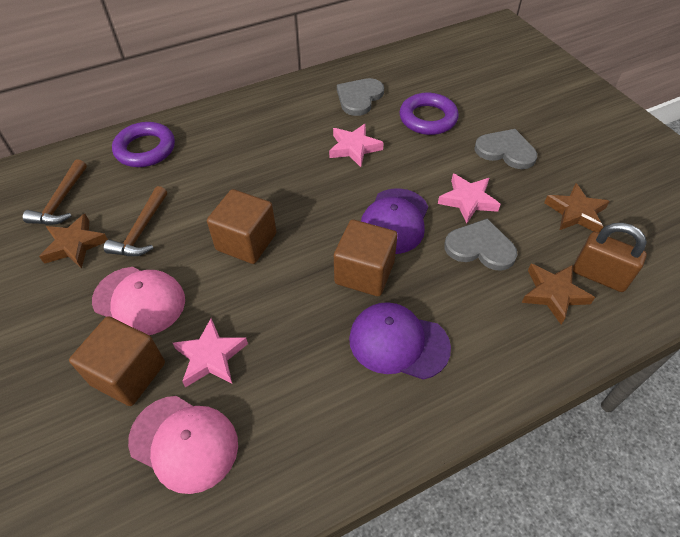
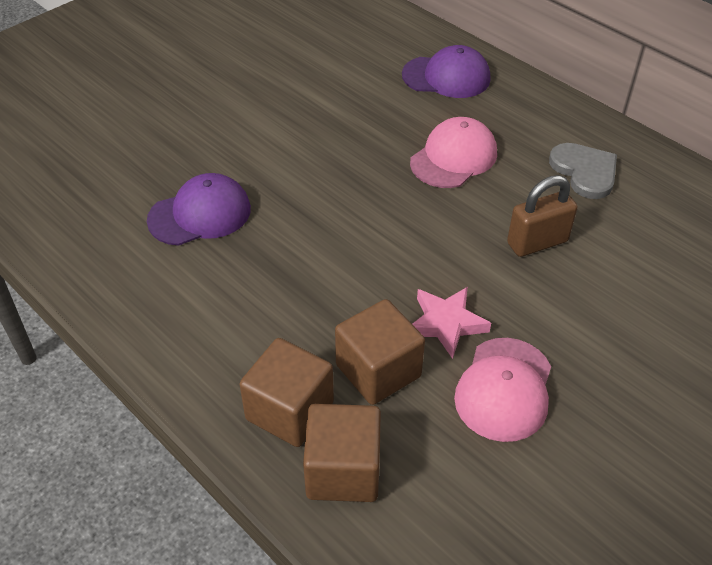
brown hammer: [23,159,87,225] [104,186,167,256] = 2 -> none = 0
brown star: [39,214,108,269] [522,264,595,325] [544,183,610,233] = 3 -> none = 0
grey heart: [337,78,384,116] [444,218,517,271] [474,129,537,169] = 3 -> [549,143,617,199] = 1
pink star: [173,318,248,388] [329,123,384,167] [438,173,501,224] = 3 -> [412,287,491,359] = 1
purple ring: [112,122,175,167] [400,93,459,135] = 2 -> none = 0

